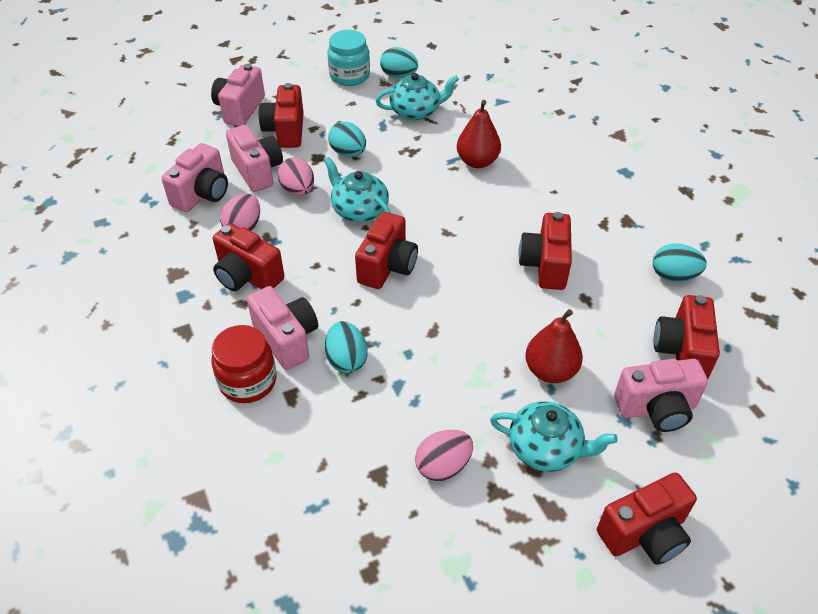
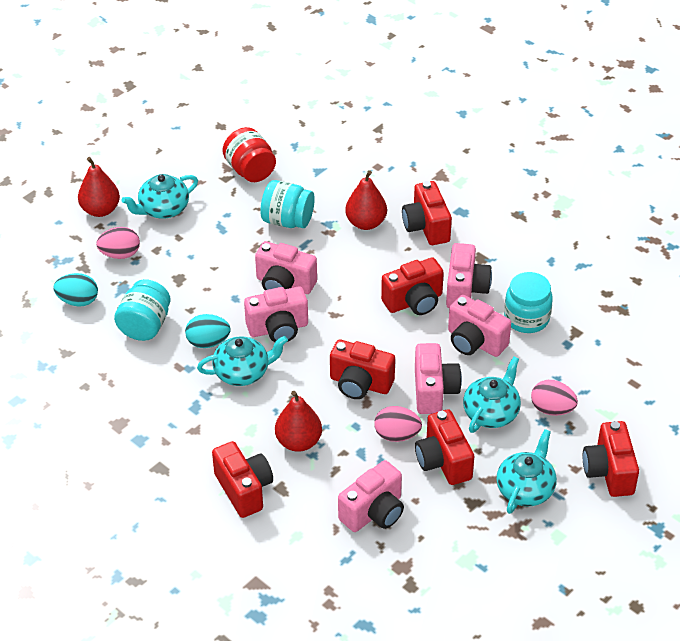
pink camera: [161,143,228,212] [211,64,265,126] [226,125,283,192] [247,286,318,370] [614,359,708,432] = 5 -> [244,286,308,342] [255,241,317,294] [338,460,404,532] [415,343,462,414] [446,243,492,308] [448,295,511,357] = 6
red pear: [457,100,501,168] [525,309,583,383] = 2 -> [78,157,120,217] [275,391,322,452] [345,170,387,230] = 3
turquoise egg: [325,321,368,373] [328,122,366,157] [380,47,418,78] [653,244,707,282] = 4 -> [54,273,98,307] [185,314,231,348] = 2
turquoise jar: [327,30,370,86] = 1 -> [114,279,171,341] [260,180,315,228] [504,272,553,333] = 3
turquoise teapot: [324,157,391,222] [376,73,459,120] [490,401,618,472] = 3 -> [122,174,198,219] [197,336,288,386] [463,357,521,433] [496,429,557,514] = 4

